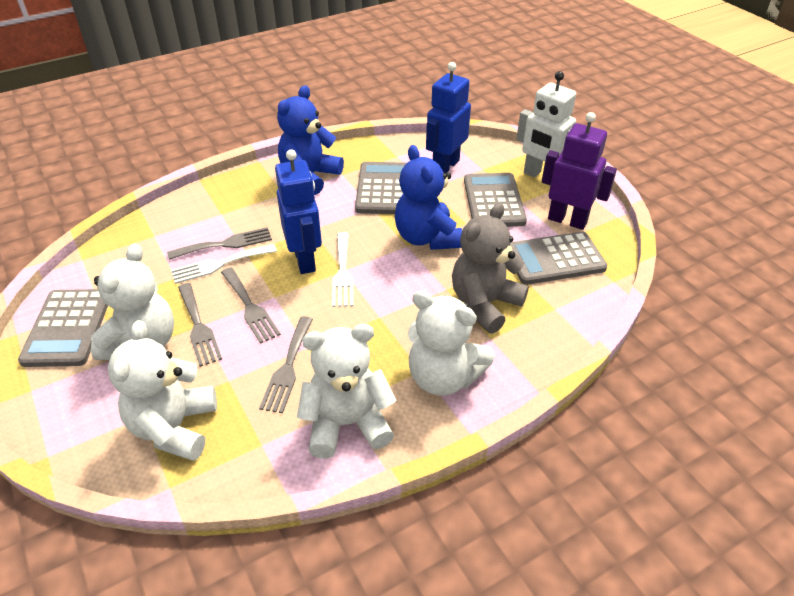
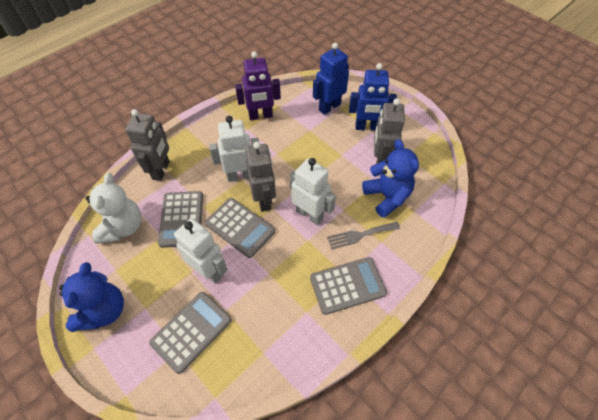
grey fork: [167,227,272,260] [178,283,222,367] [221,268,281,344] [259,316,313,413] = 4 -> [327,222,400,249] = 1
grey robot: none = 0 -> [125,109,170,181] [245,142,276,212] [374,98,405,164] = 3
grey teddy bear: [452,203,529,333] = 1 -> none = 0
white fork: [171,244,277,284] [332,232,353,307] = 2 -> none = 0
white robot: [517,71,576,178] = 1 -> [174,218,227,284] [209,116,259,182] [290,158,336,225] = 3
white teddy bear: [91,243,174,360] [108,320,217,461] [297,324,397,459] [408,291,495,396] = 4 -> [86,173,142,244] = 1

